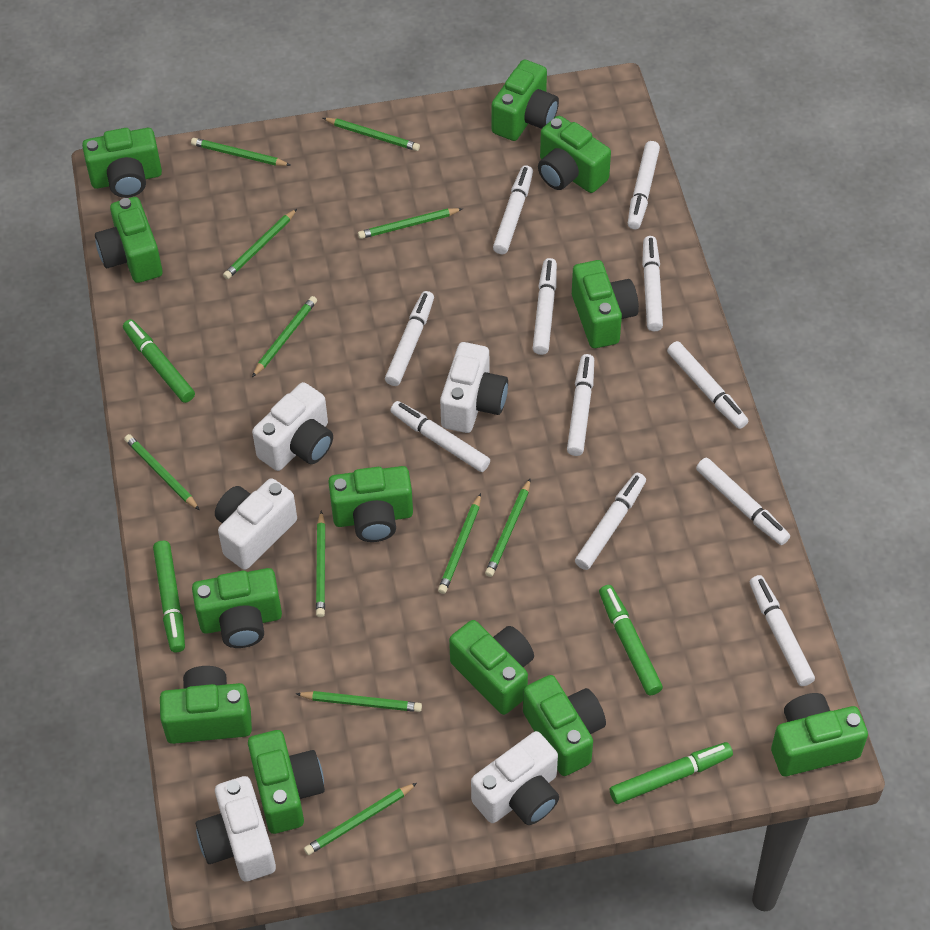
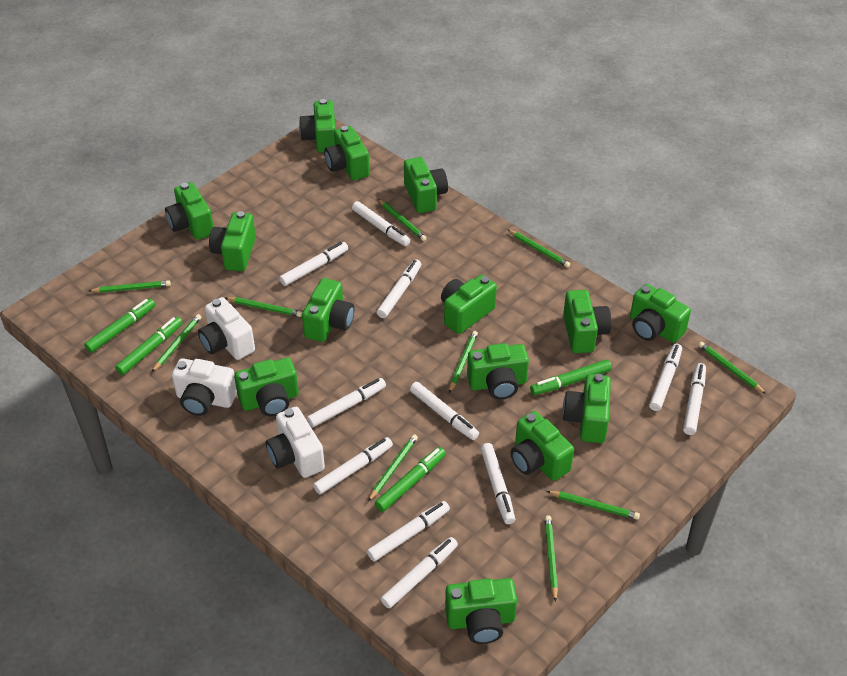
green camera: [82,128,162,198] [95,197,163,283] [160,666,252,744] [192,568,282,648] [248,730,325,834] [328,466,413,542] [449,620,534,715] [492,60,559,141] [523,675,606,776] [538,116,611,193] [572,260,639,348] [771,693,868,776] = 12 -> [165,182,214,240] [209,211,256,271] [234,358,299,416] [299,99,336,153] [302,278,354,342] [324,126,370,180] [404,157,448,213] [441,275,497,334] [445,578,517,644] [467,343,529,399] [510,411,574,481] [563,290,612,353] [563,374,611,443] [630,284,691,343] = 14
green pencil: [124,434,199,510] [191,138,291,166] [223,209,297,279] [252,296,317,377] [296,691,422,712] [304,783,417,855] [316,510,325,617] [323,118,420,151] [358,208,463,239] [438,493,481,594] [485,478,531,577] = 11 -> [89,280,171,293] [152,314,201,372] [226,297,302,317] [368,434,418,501] [378,199,427,241] [449,331,478,393] [507,229,570,268] [545,515,558,602] [547,491,640,520] [698,342,766,394] = 10
white camera: [196,776,276,882] [215,478,297,570] [252,382,333,471] [440,342,508,433] [471,731,559,825] = 5 -> [172,358,237,416] [198,297,255,360] [266,407,325,478] = 3

